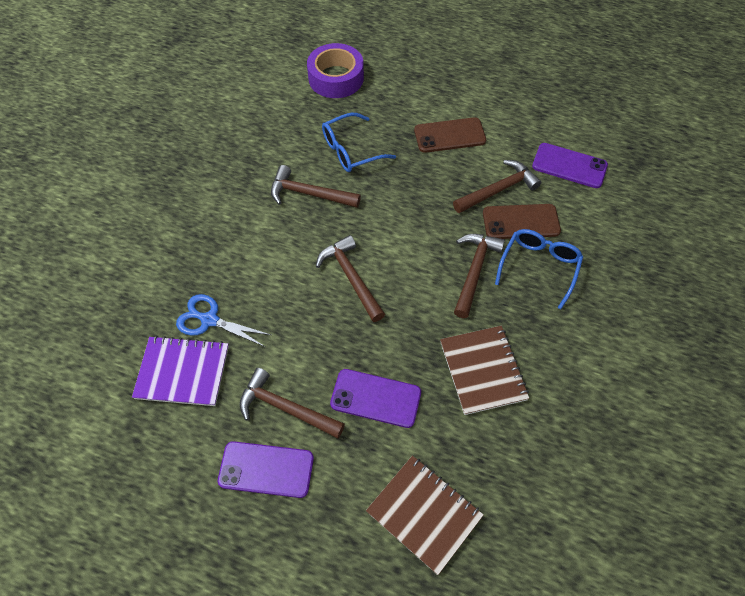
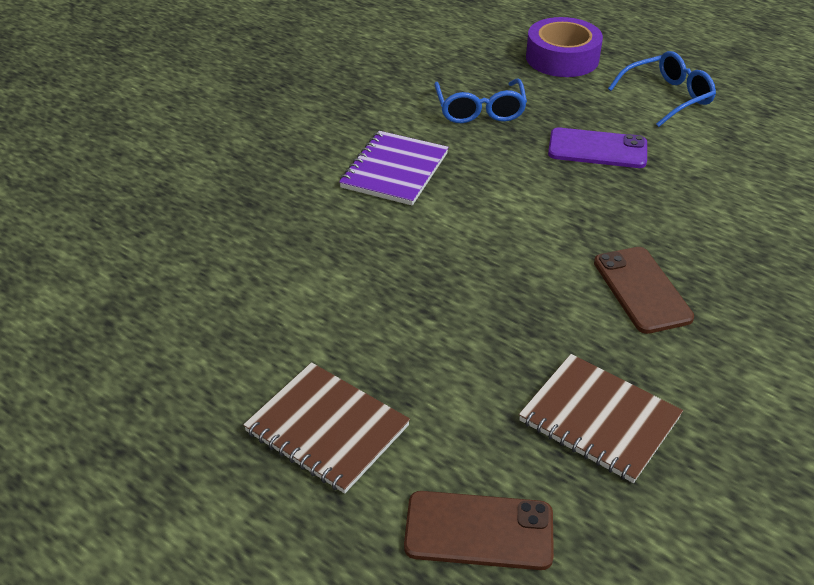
blue scissors: [176,294,271,347] = 1 -> none = 0
brown hammer: [240,368,345,438] [271,165,361,208] [316,235,385,322] [453,160,541,213] [454,234,505,318] = 5 -> none = 0
purple phone: [218,441,314,498] [330,369,421,428] [532,143,608,188] = 3 -> [548,127,647,168] = 1

